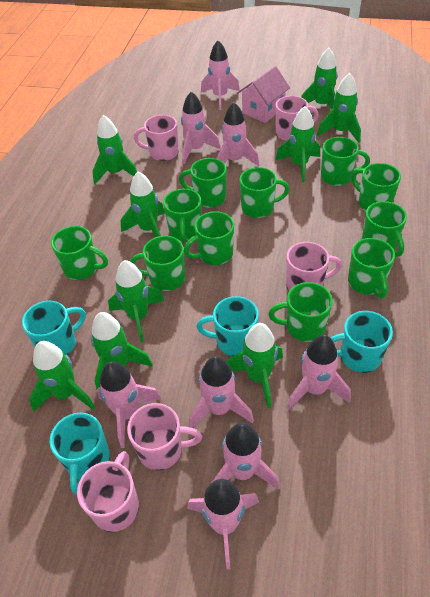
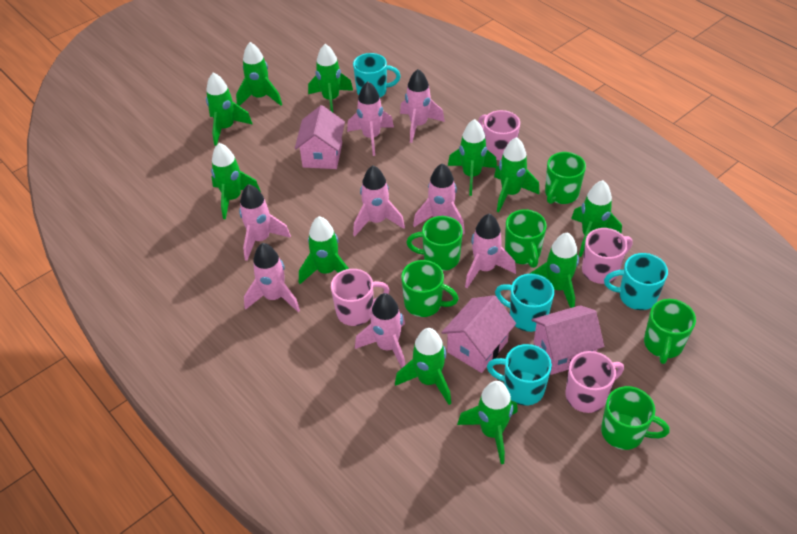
green mug: [51,226,108,280] [130,236,185,291] [163,189,202,243] [179,158,227,208] [184,211,234,265] [239,167,290,218] [268,282,333,342] [321,137,370,186] [348,238,395,298] [352,163,401,211] [362,201,407,257] = 11 -> [401,260,459,317] [406,216,463,271] [505,209,546,268] [545,152,586,204] [601,386,670,450] [644,299,696,364] = 6
green rocket: [29,341,95,412] [91,312,152,390] [92,115,137,184] [108,260,164,343] [121,171,165,237] [226,323,283,408] [276,106,320,182] [301,48,338,110] [317,73,361,143] = 9 -> [206,72,253,146] [211,143,261,219] [236,42,282,106] [299,216,349,284] [308,44,353,112] [395,328,451,405] [448,119,497,196] [457,381,518,464] [494,137,540,212] [530,232,579,308] [571,180,622,257] = 11
pink house: [238,66,290,123] = 1 -> [295,105,345,169] [441,295,516,373] [532,305,604,375] = 3
pink mug: [77,451,139,532] [127,403,202,470] [134,115,179,161] [275,96,319,141] [286,242,342,291] = 5 -> [331,269,390,326] [478,110,520,160] [566,351,624,413] [582,228,633,284] = 4

